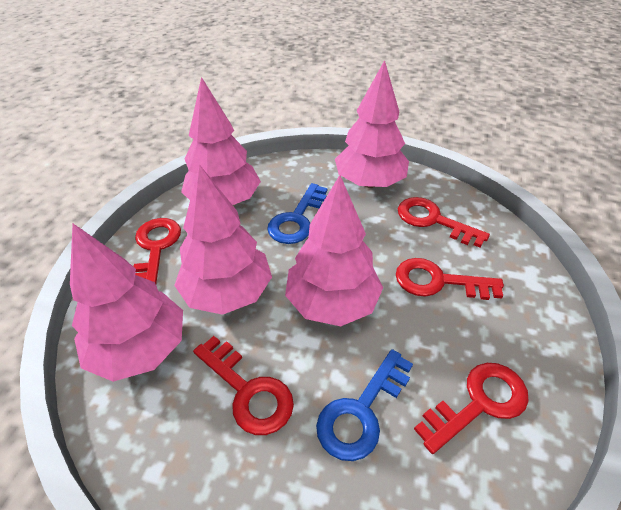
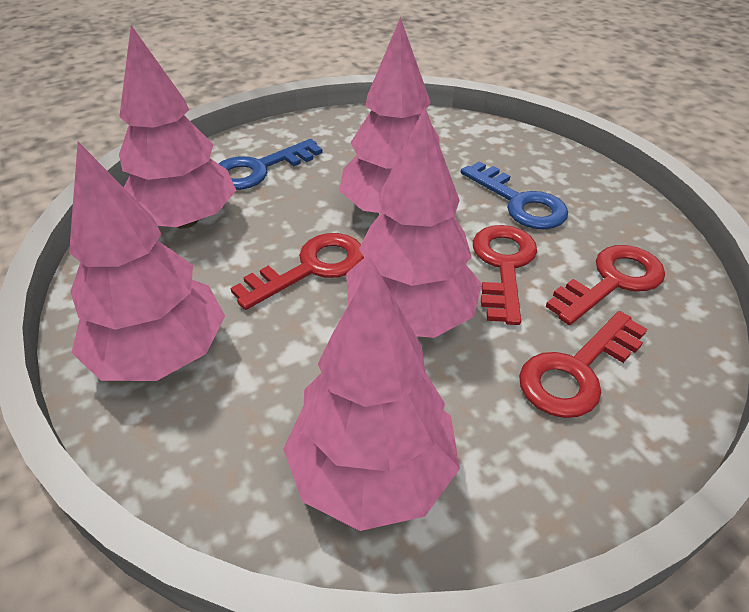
red key: [133,218,181,284] [193,336,294,435] [396,258,504,300] [398,197,490,248] [414,363,529,454] = 5 -> [231,233,364,310] [473,225,537,325] [519,311,647,418] [546,245,665,325] = 4

